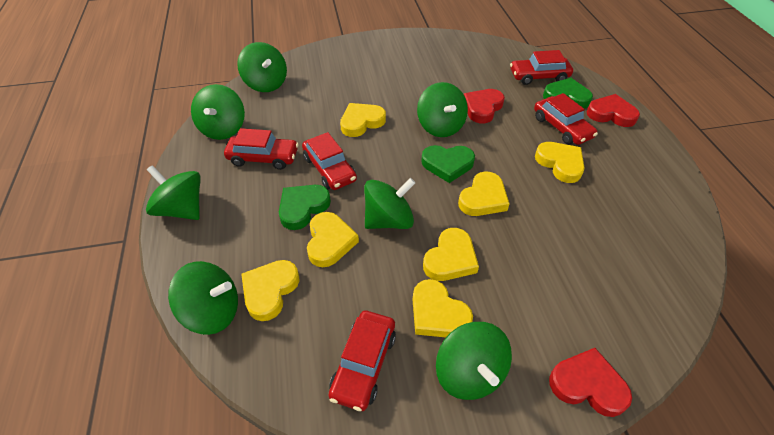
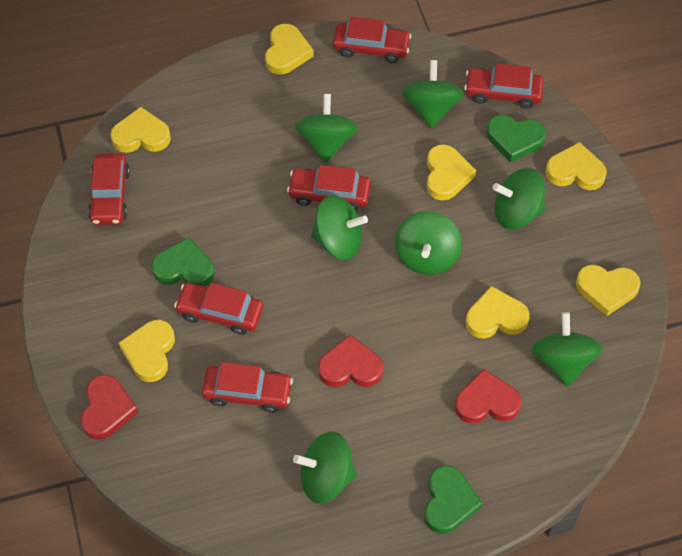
red car: [224,128,299,170] [302,132,357,190] [328,311,396,411] [510,50,573,85] [534,93,598,145] = 5 -> [88,154,130,225] [174,283,263,335] [202,362,293,413] [287,165,371,211] [333,17,411,63] [464,63,544,109] = 6

